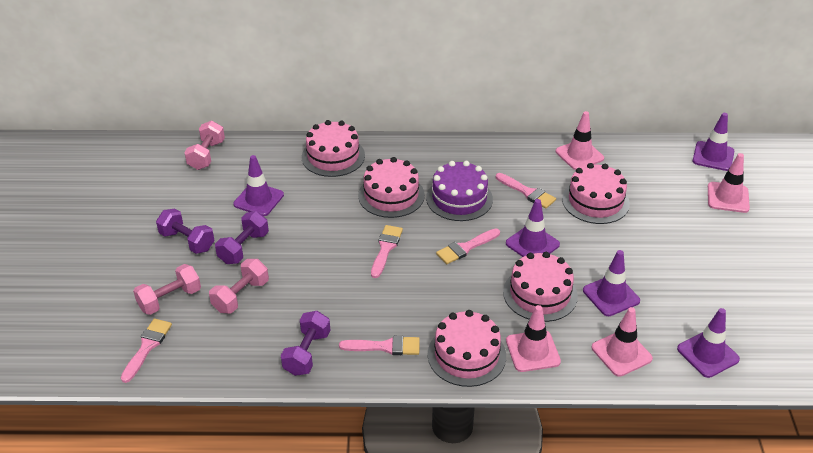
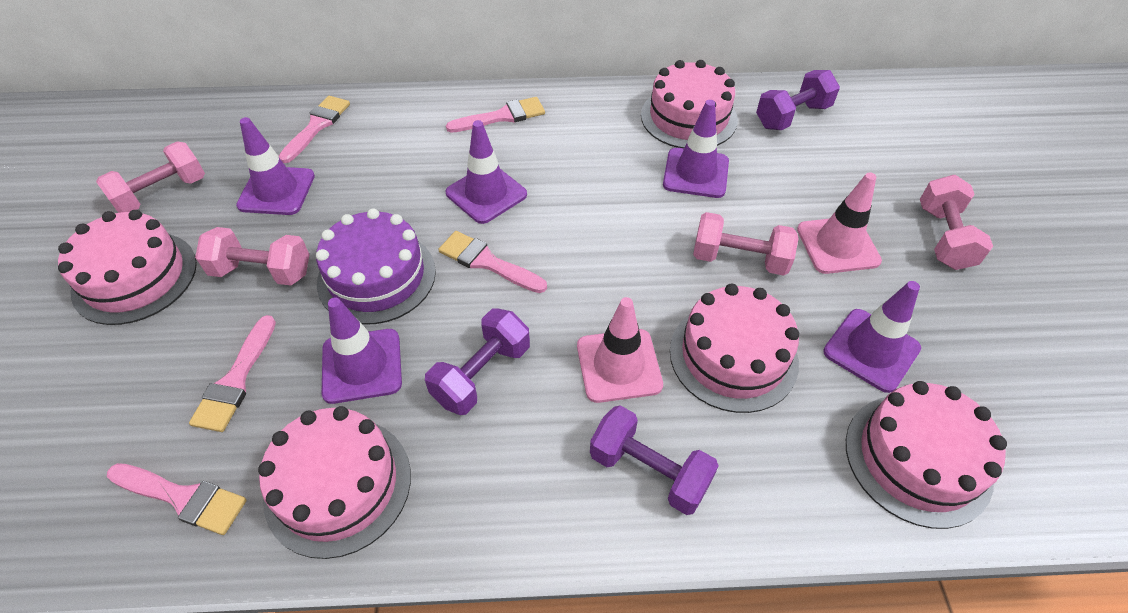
pink dumbbell: [133,264,201,315] [184,121,225,170] [209,259,269,313] = 3 -> [96,141,205,213] [195,227,310,285] [693,212,799,276] [920,175,993,270] = 4
pink traffic cone: [506,305,561,372] [556,111,604,170] [592,307,653,377] [708,153,750,213] = 4 -> [577,297,663,403] [797,172,882,274] = 2

